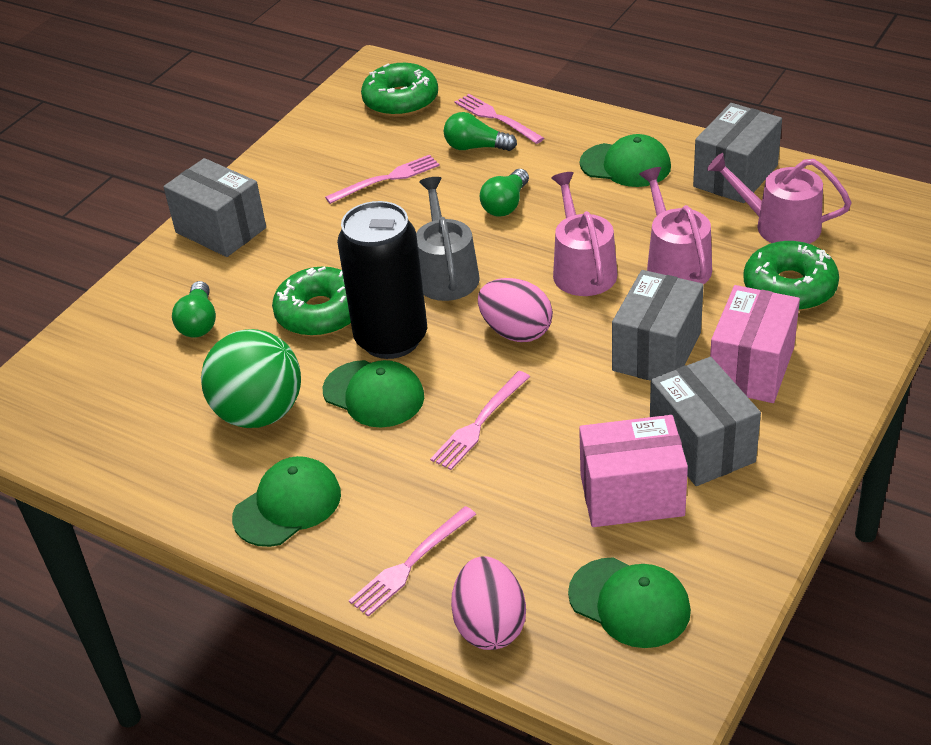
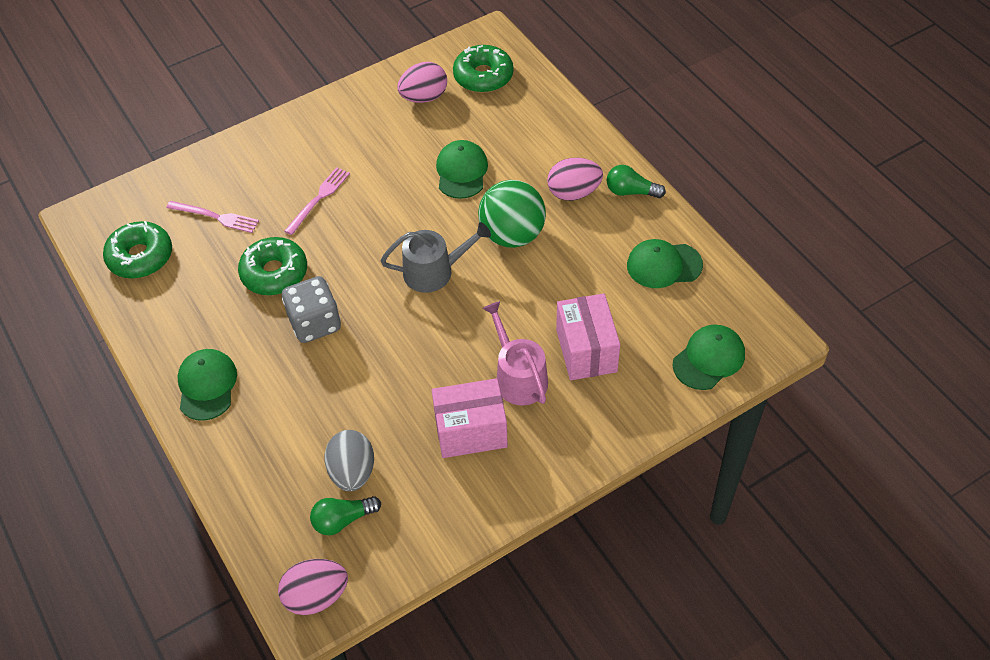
black can: [337,201,427,359] = 1 -> none = 0
green light bulb: [172,281,216,337] [444,112,517,151] [480,169,529,217] = 3 -> [310,496,381,535] [607,165,666,198] = 2
grey box: [163,158,266,257] [612,270,704,381] [650,357,761,486] [693,103,782,203] = 4 -> none = 0
grey dice: none = 0 -> [282,276,341,343] = 1
grey egg: none = 0 -> [324,430,374,491] = 1
pink egg: [451,556,526,650] [478,278,553,342] = 2 -> [278,559,348,615] [397,62,447,103] [547,158,603,201] = 3
pink fork: [325,155,440,204] [349,506,476,617] [430,371,530,470] [455,94,544,144] = 4 -> [166,201,259,233] [285,167,350,235] = 2
pink watering can: [551,172,617,296] [639,167,712,285] [707,153,852,244] = 3 -> [483,301,548,405] = 1

